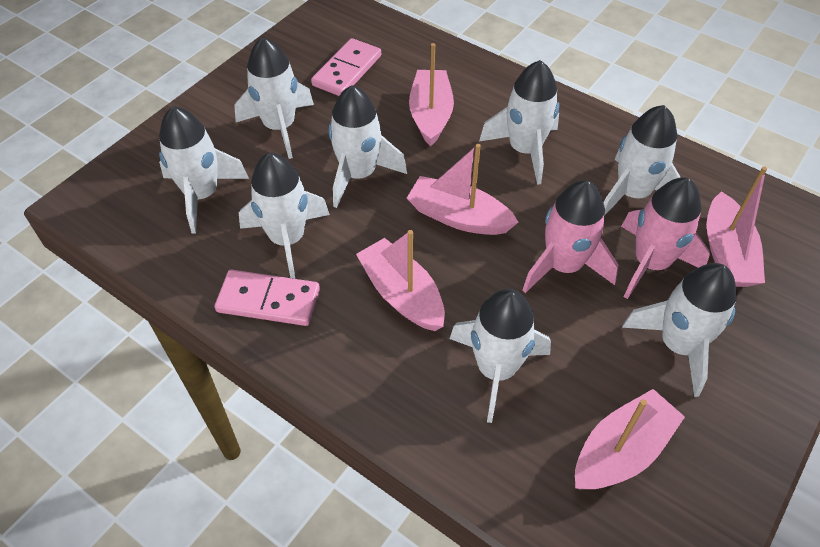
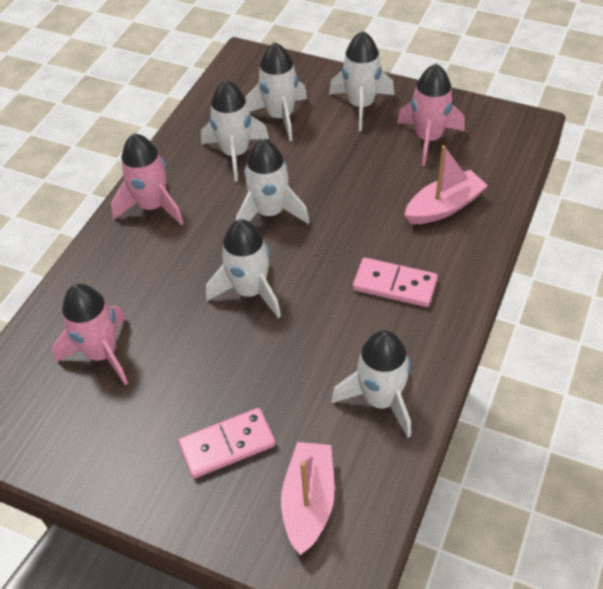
pink boat: [356,230,445,331] [407,144,518,235] [409,43,454,146] [575,389,685,489] [707,166,767,287] = 5 -> [281,442,335,555] [405,145,488,224] = 2
pink rocket: [522,180,618,293] [621,177,710,299] = 2 -> [52,284,128,385] [111,133,184,225] [397,64,465,166] = 3
white rocket: [159,106,249,233] [234,37,314,159] [239,153,330,279] [328,85,407,208] [450,289,551,423] [479,60,559,185] [604,105,681,216] [622,263,737,397] = 8 -> [201,80,269,182] [206,219,281,318] [236,139,310,224] [245,42,307,141] [329,31,395,131] [332,330,411,438] = 6

